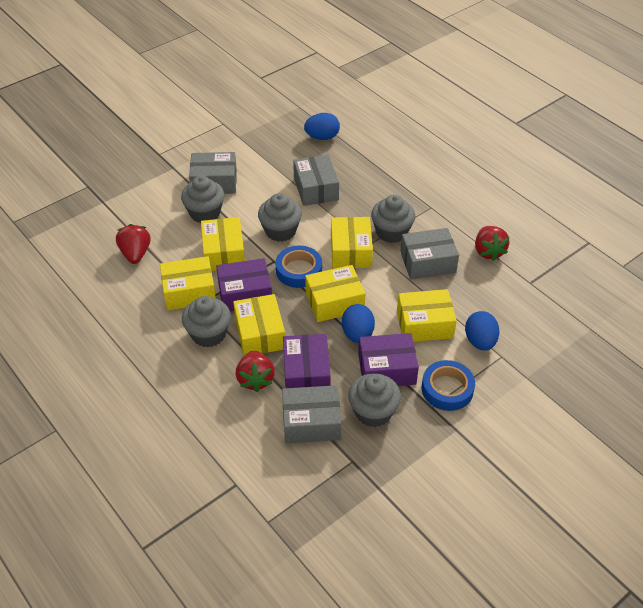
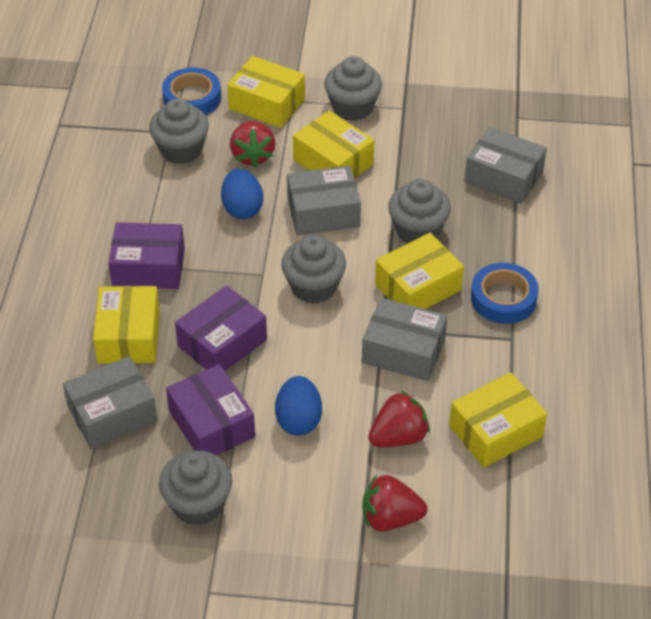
blue egg: [304,113,340,140] [342,304,375,343] [465,311,499,351] = 3 -> [221,169,263,219] [275,376,322,436] = 2
yellow box: [160,256,216,310] [201,217,245,271] [233,294,285,356] [305,265,365,322] [331,217,373,268] [397,289,457,342] = 6 -> [93,286,160,363] [227,56,305,128] [293,111,374,178] [375,233,464,309] [449,373,547,468] = 5

